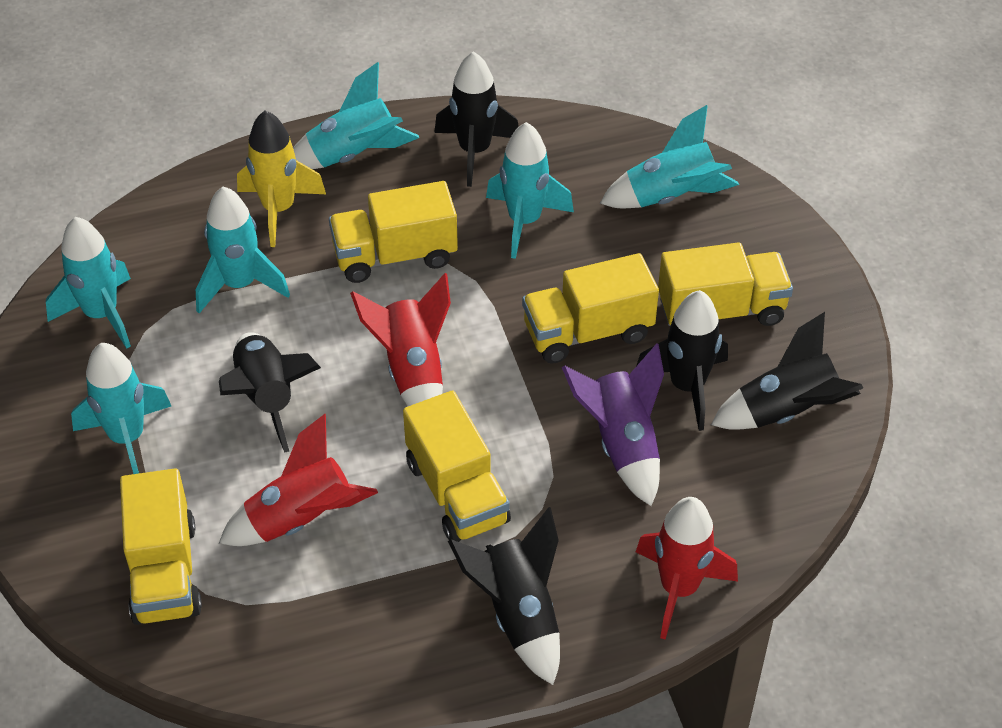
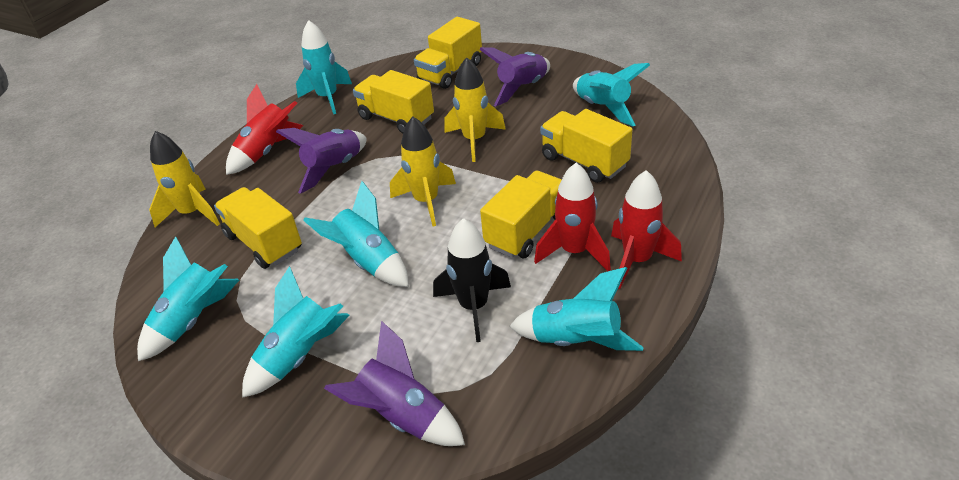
black rocket: [219,332,321,453] [434,52,519,187] [448,507,560,685] [636,290,728,431] [711,312,863,430] = 5 -> [433,218,511,342] = 1
purple rocket: [562,343,664,506] = 1 -> [276,128,367,194] [324,321,465,446] [479,47,550,106] = 3
yellow rocket: [237,110,326,247] = 1 -> [149,131,220,227] [390,116,456,227] [445,57,506,162] = 3

